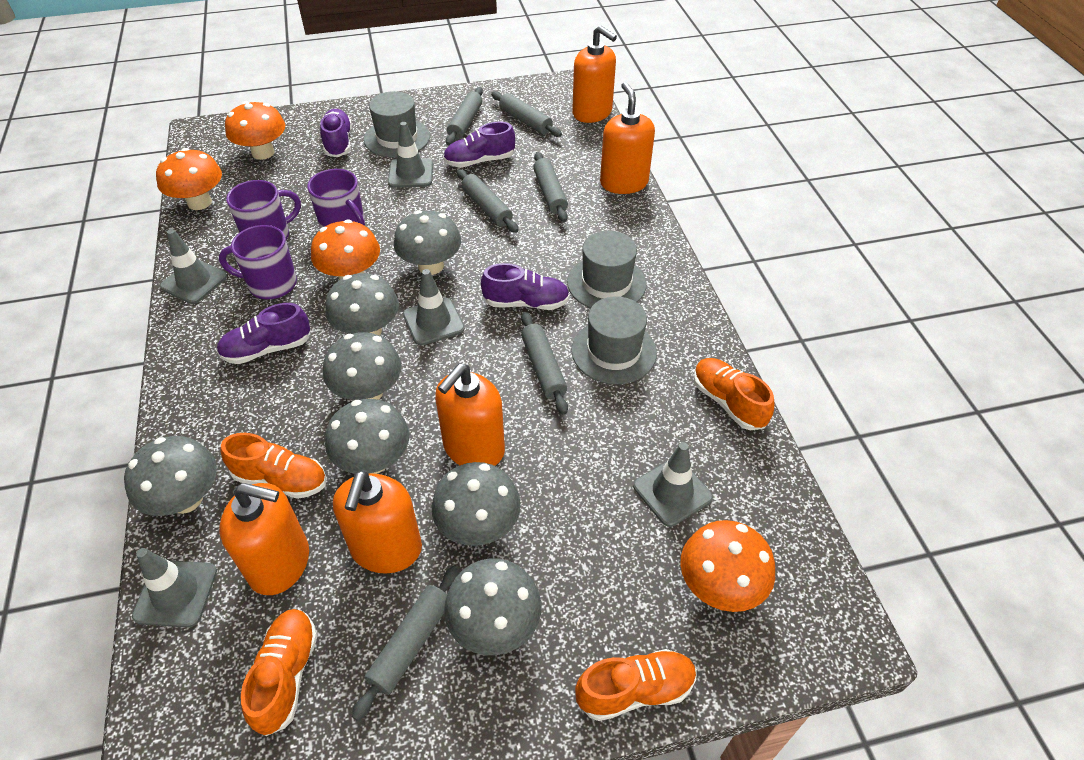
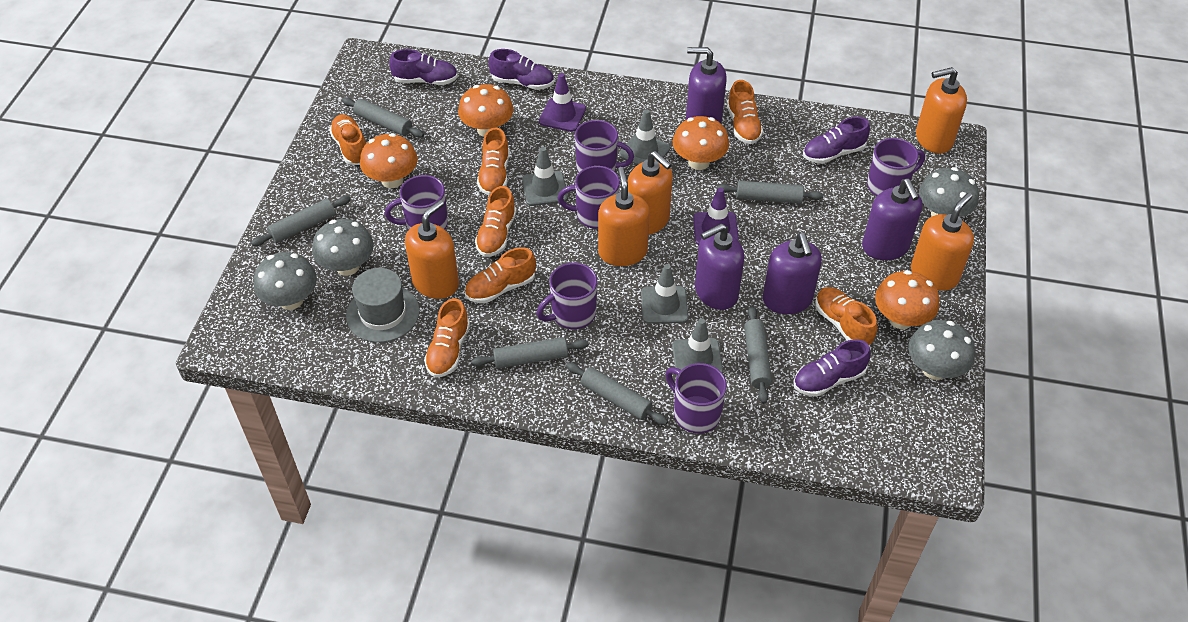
grey hat: [364,91,430,158] [567,231,647,308] [571,296,657,384] = 3 -> [346,268,420,343] = 1
grey mushroom: [124,436,217,516] [323,332,402,400] [325,273,399,336] [325,399,409,474] [394,210,461,275] [431,462,521,546] [444,559,541,655] = 7 -> [254,252,317,310] [312,219,374,276] [908,320,975,380] [919,167,979,217] = 4
grey traffic cone: [132,548,217,628] [160,229,227,304] [388,122,433,188] [403,269,465,346] [633,442,713,527] = 5 -> [522,147,568,206] [619,109,670,165] [641,264,688,324] [672,318,723,376] = 4
orange shoe: [221,433,327,499] [241,609,317,736] [575,649,697,721] [693,358,775,430] = 4 -> [329,114,366,165] [424,298,470,377] [465,247,536,303] [475,186,516,257] [477,127,509,195] [727,80,763,144] [815,287,878,346] = 7
purple mug: [219,225,297,299] [226,180,301,240] [307,169,365,228] = 3 -> [385,175,448,230] [537,263,597,329] [558,166,620,229] [575,120,634,173] [665,363,727,433] [867,138,925,196] = 6
purple soap dispenser: none = 0 -> [686,47,727,123] [695,224,744,310] [763,233,822,314] [862,179,923,260] = 4
purple traffic cone: none = 0 -> [539,73,586,132] [693,188,739,245] = 2

